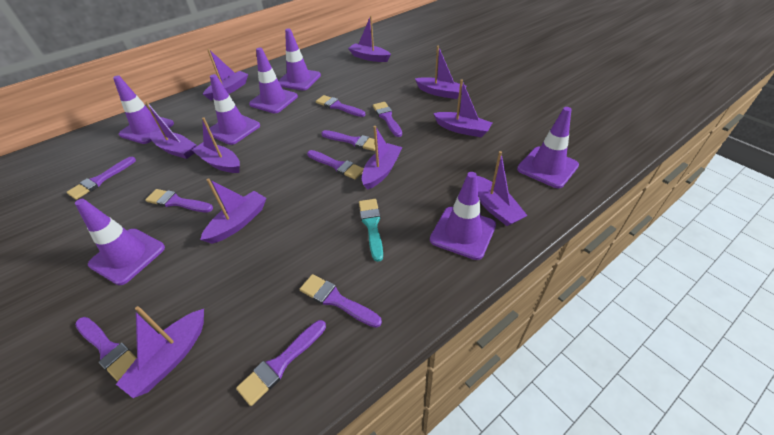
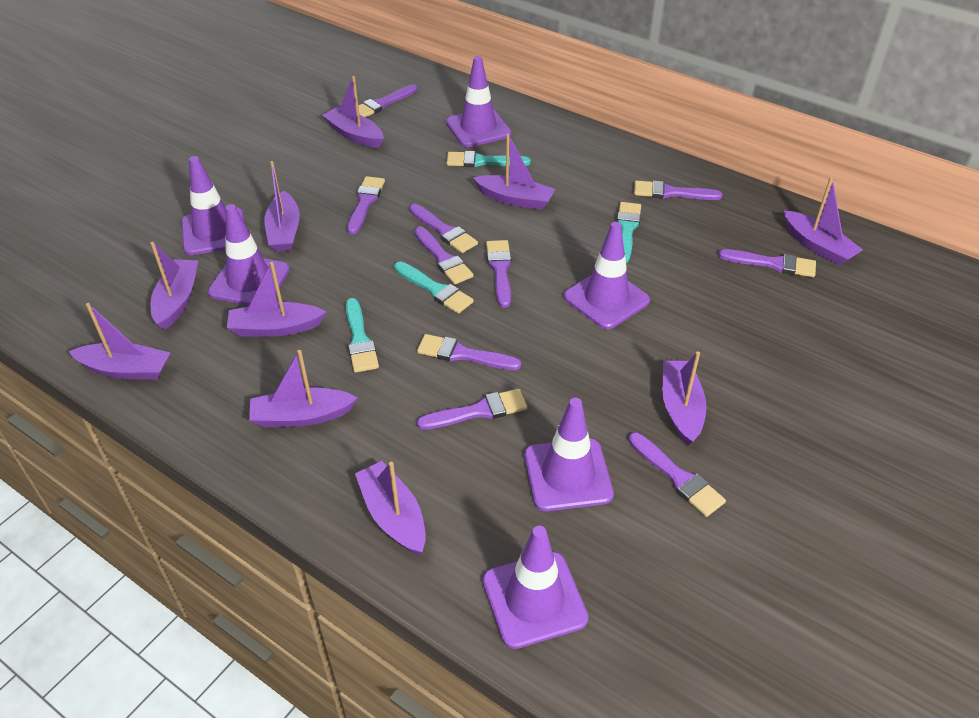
purple brush: [67,157,136,200] [75,317,137,382] [145,189,213,212] [236,320,326,406] [300,274,382,328] [307,150,364,180] [316,95,365,117] [322,130,375,151] [373,102,402,137] = 9 -> [347,176,385,234] [358,84,418,117] [409,204,478,253] [414,227,473,285] [417,334,521,370] [417,389,528,430] [486,240,511,308] [629,432,726,517] [634,181,723,200] [718,249,816,277] = 10
purple traffic cone: [75,199,165,285] [113,75,174,144] [209,74,260,145] [249,48,298,113] [278,28,321,91] [430,172,496,260] [517,107,579,188] = 7 -> [181,156,245,255] [208,204,290,305] [446,56,512,147] [483,526,588,649] [524,398,614,511] [564,222,650,329] = 6
turquoise brush: [359,199,383,262] = 1 -> [346,298,379,373] [394,262,474,314] [447,151,531,167] [617,202,641,263] = 4

